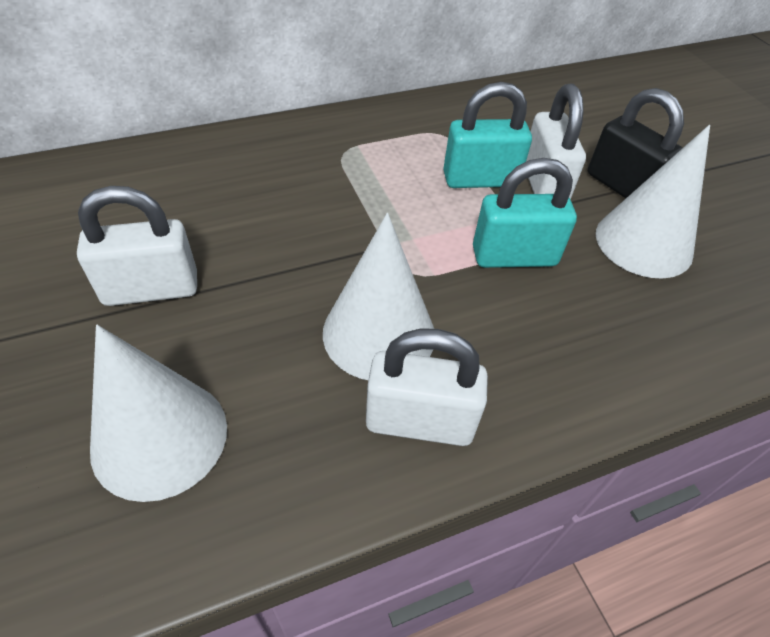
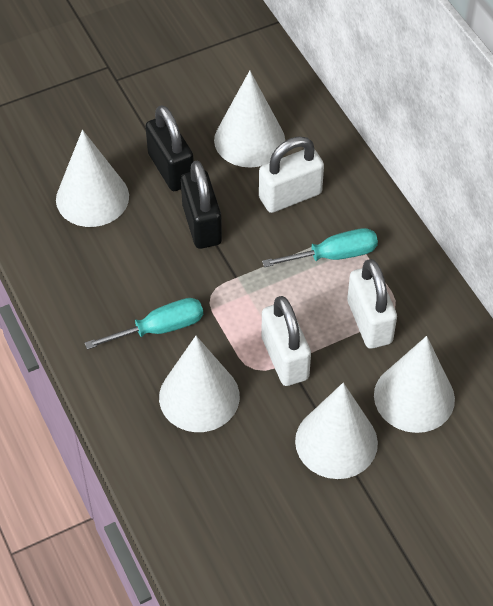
black padlock: [588,88,684,198] = 1 -> [145,105,194,191] [181,161,222,249] = 2
turquoise padlock: [443,82,532,188] [473,158,577,268] = 2 -> none = 0
turquoise screwdriver: none = 0 -> [85,298,203,350] [262,228,378,267] = 2
white cone: [90,325,227,502] [323,213,434,380] [596,125,710,279] = 3 -> [56,130,129,227] [159,336,240,432] [214,71,285,168] [295,383,378,479] [374,336,455,433] = 5

